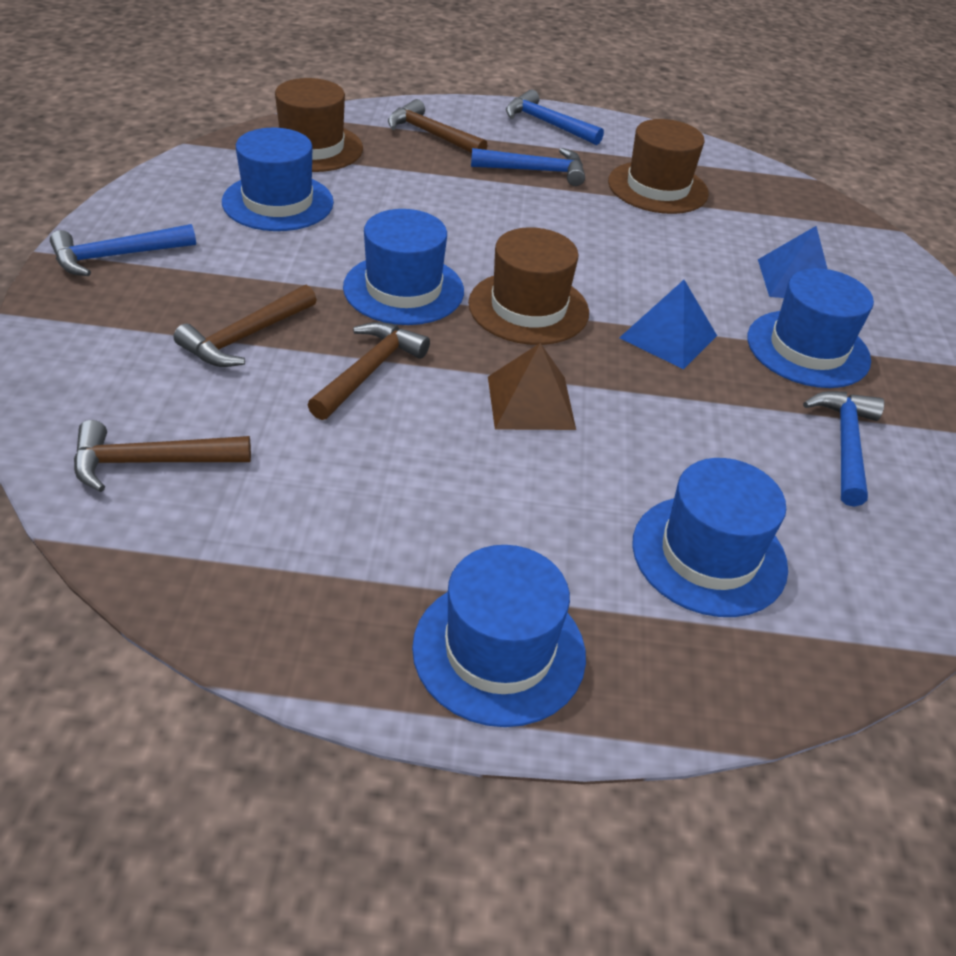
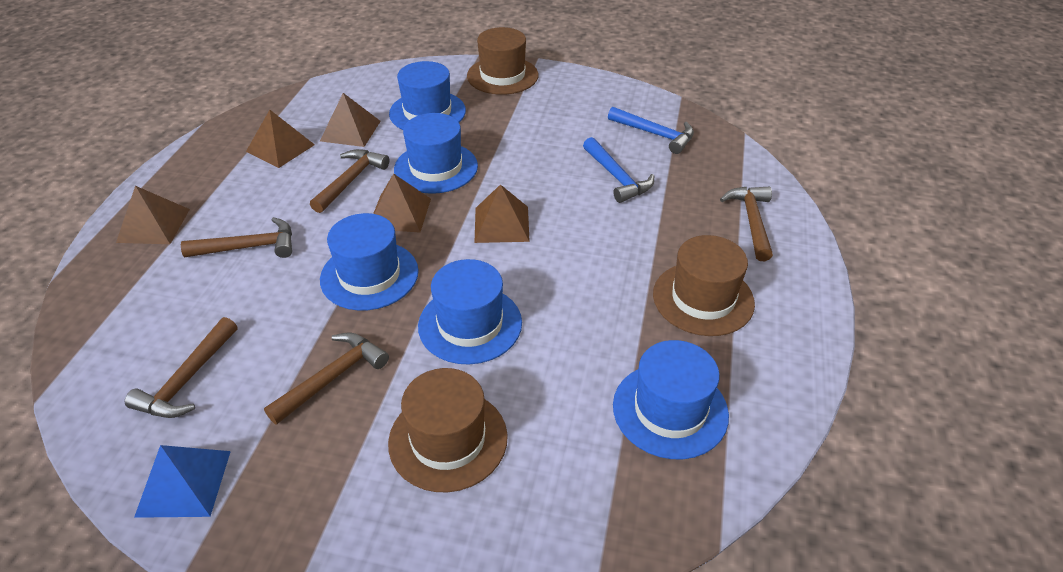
blue hammer: [50,224,196,276] [471,148,585,186] [506,89,604,145] [803,391,884,507] = 4 -> [583,137,654,203] [608,107,694,154] = 2
blue pyramid: [619,280,717,369] [758,226,828,298] = 2 -> [134,445,231,518] = 1
brown hammer: [74,420,251,492] [174,285,317,367] [308,322,430,420] [388,99,488,153] = 4 -> [125,317,237,418] [181,217,292,258] [264,333,389,425] [310,149,390,213] [720,187,773,261] = 5
brown pyramid: [488,343,576,430] = 1 -> [116,186,190,244] [246,110,315,168] [320,93,381,147] [373,174,431,233] [474,184,530,243] = 5

